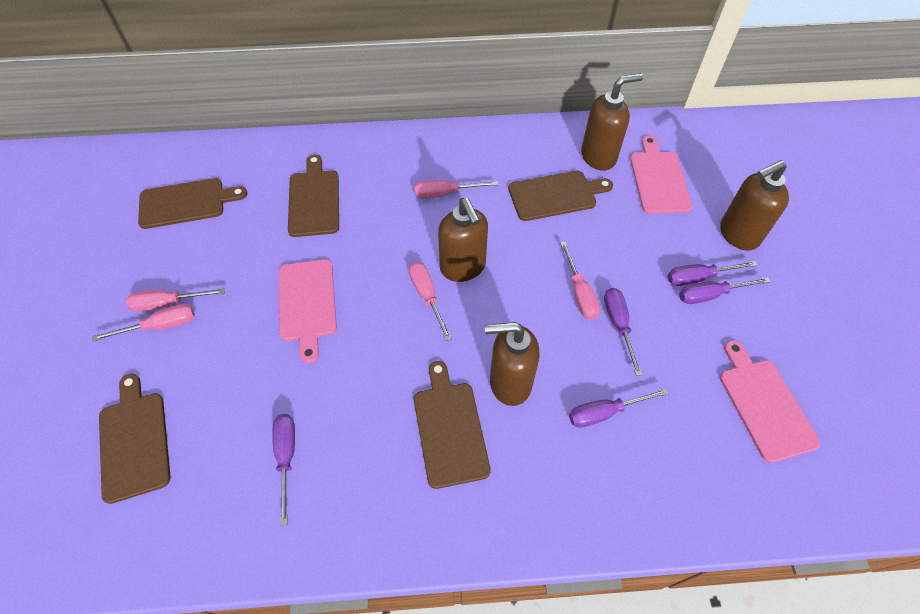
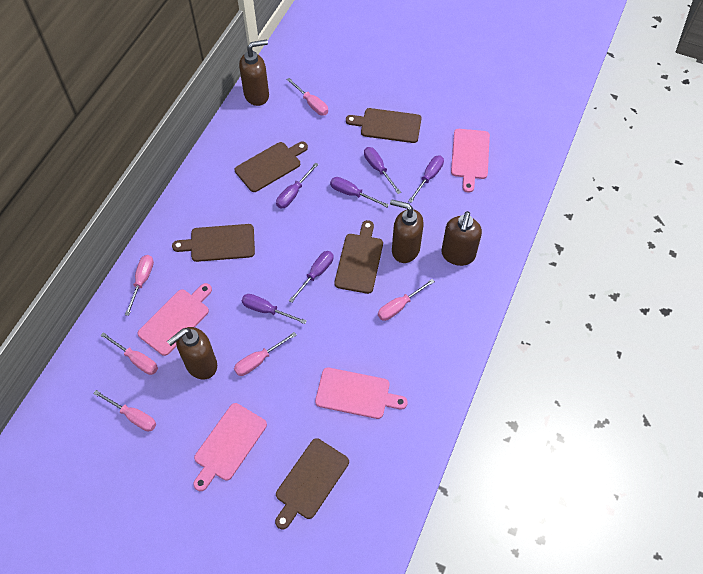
pink cutting board: [278,259,337,363] [630,136,692,214] [720,340,820,463] = 3 -> [137,283,212,356] [193,403,267,491] [315,367,408,419] [451,129,490,193] = 4
pink screwdriver: [92,304,195,341] [125,288,225,312] [409,262,452,341] [414,180,499,199] [560,241,600,320] = 5 -> [93,390,156,432] [100,332,158,375] [125,255,154,316] [234,332,296,376] [286,78,328,115] [378,279,435,321] = 6
purple screwdriver: [272,414,295,525] [569,388,669,428] [604,288,642,376] [668,261,758,286] [679,277,770,304] = 5 -> [242,294,307,324] [276,163,319,209] [289,251,334,303] [330,177,389,207] [364,147,401,194] [408,155,444,203] = 6

